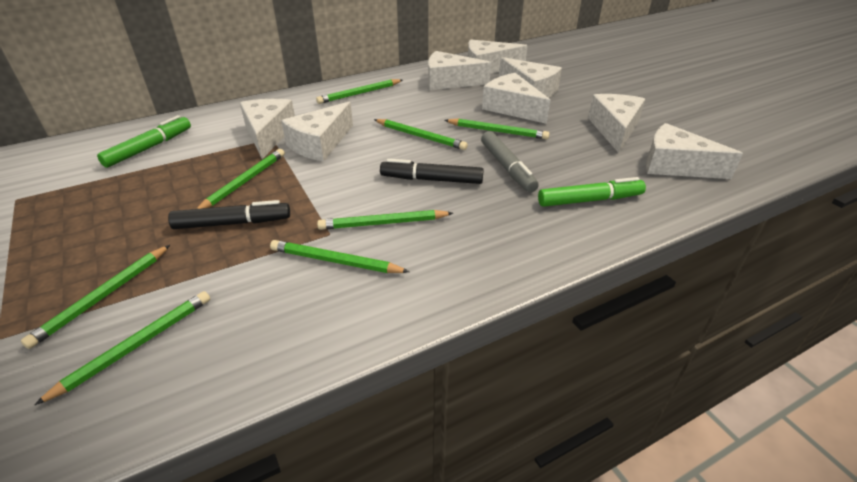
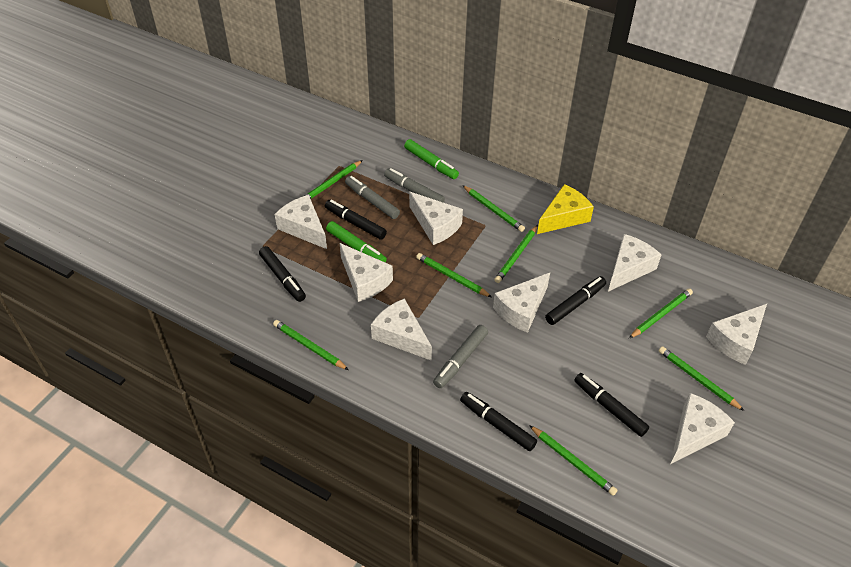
black marker: [168,200,290,229] [380,159,484,184] = 2 -> [259,246,306,302] [325,200,387,240] [460,392,537,451] [545,276,606,325] [574,373,649,437] = 5
grey marker: [481,131,539,192] = 1 -> [345,176,400,219] [384,168,445,203] [433,325,488,388] = 3
yellow cheese: none = 0 -> [537,184,594,234] = 1

